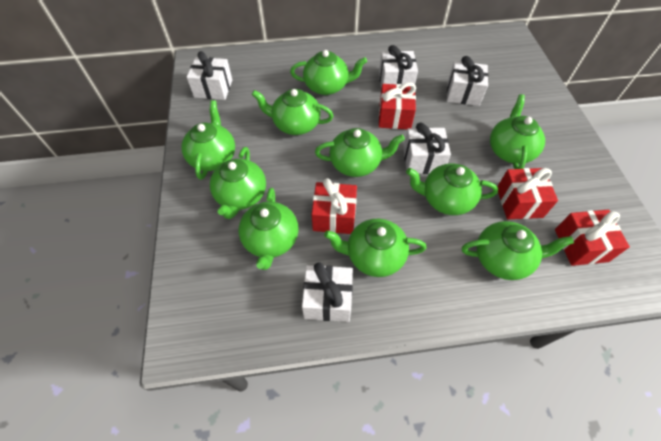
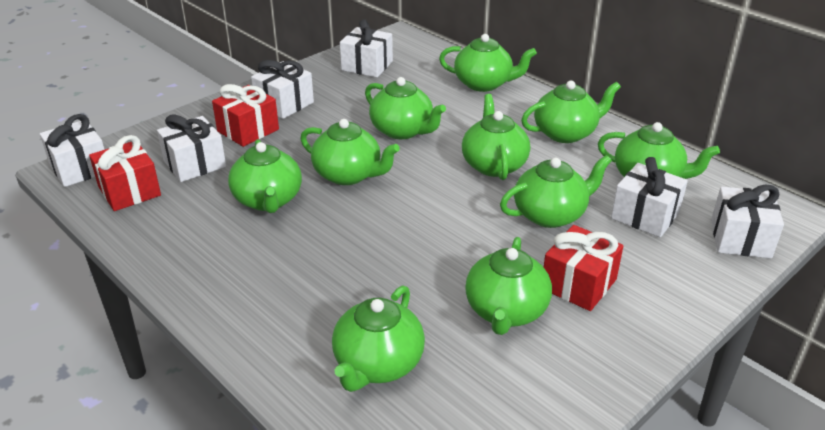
red gift: [312,178,357,234] [379,82,416,129] [497,168,558,219] [555,210,630,266] = 4 -> [89,135,161,211] [212,84,279,147] [544,225,623,311] = 3
white gift: [187,51,232,100] [302,263,353,322] [379,45,418,89] [403,123,451,174] [447,56,489,106] = 5 -> [40,114,105,187] [157,115,226,182] [251,60,314,119] [340,19,393,77] [611,157,688,237] [711,184,784,258] = 6

